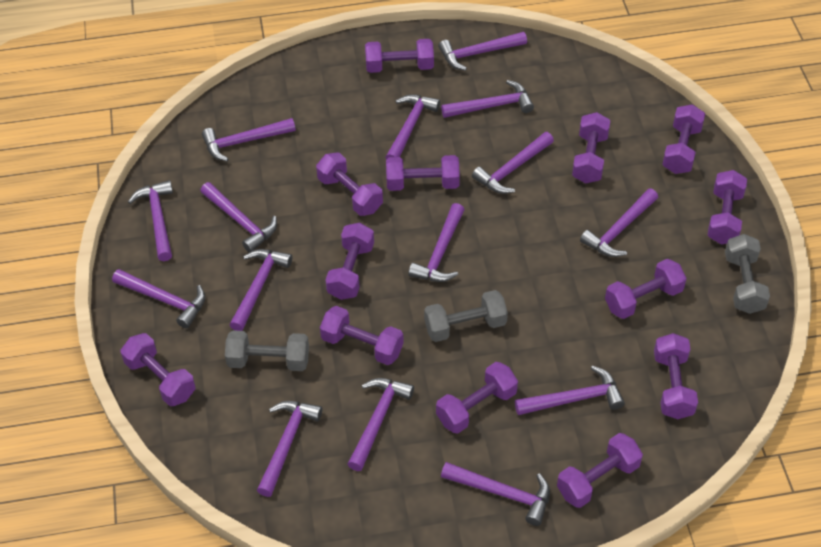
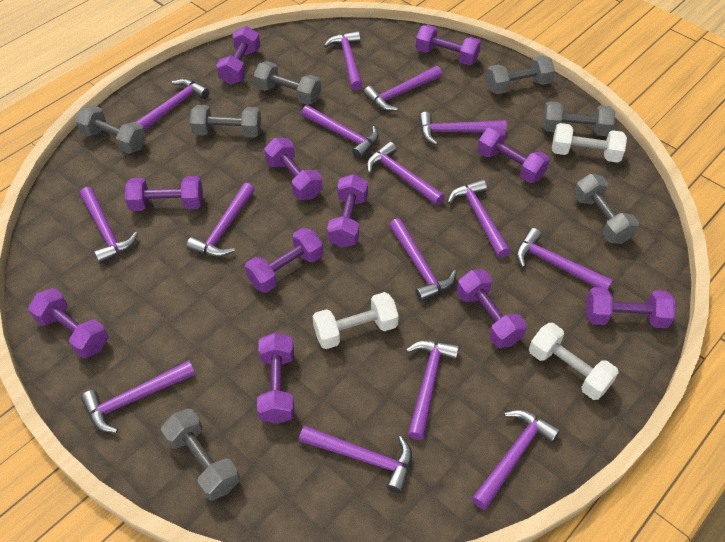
grey dumbbell: [225,330,309,371] [424,290,508,342] [725,234,770,314] = 3 -> [75,105,146,154] [161,409,240,501] [190,105,261,137] [254,61,321,105] [486,55,555,94] [542,101,615,136] [574,174,639,244] = 7
purple dumbbell: [121,333,196,406] [316,152,383,216] [320,306,404,365] [325,223,374,300] [365,39,434,73] [386,155,460,191] [436,362,518,434] [557,433,643,508] [572,112,610,183] [605,259,687,319] [654,333,698,419] [662,104,705,174] [707,170,747,244] = 13 -> [28,288,108,358] [125,176,203,211] [216,26,260,85] [245,227,323,293] [257,333,294,424] [264,138,323,200] [327,174,368,248] [416,24,481,65] [457,270,527,348] [477,127,550,183] [586,287,676,328] = 11
white dumbbell: none = 0 -> [313,292,399,349] [529,323,619,400] [552,123,627,163] = 3

